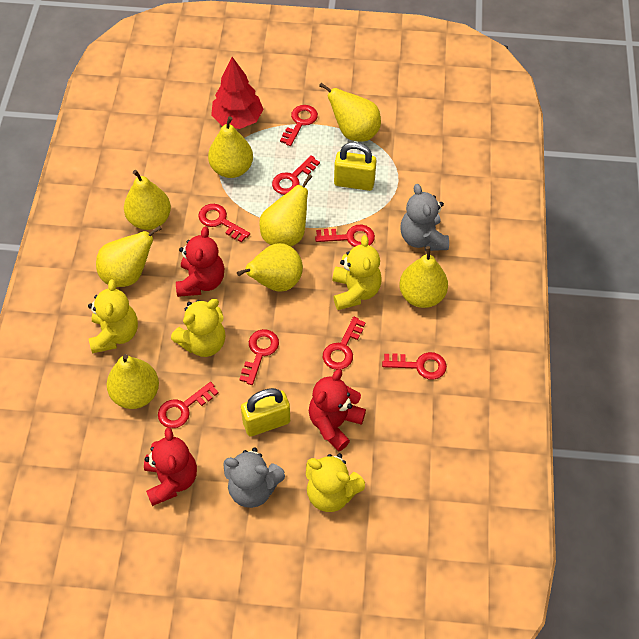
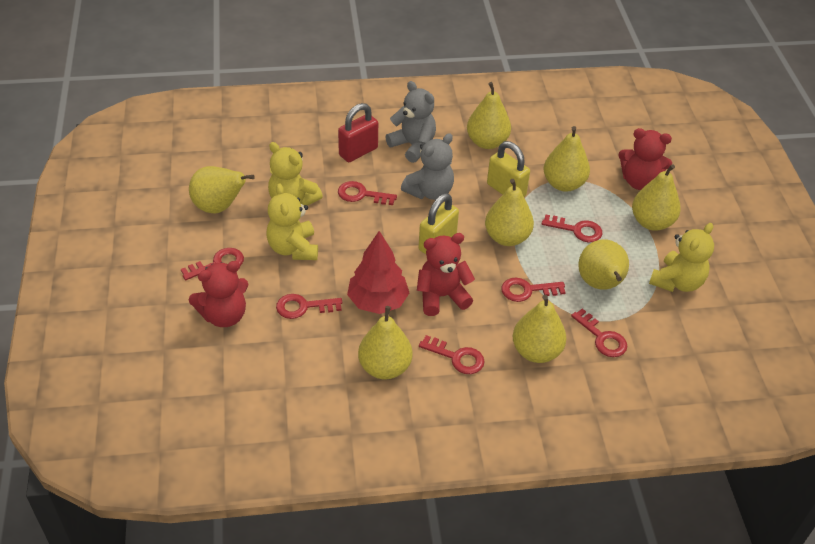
red key: [158,382,218,428] [198,204,250,243] [239,329,279,385] [272,155,320,195] [280,105,318,146] [315,225,375,247] [323,317,366,370] [382,352,447,380] = 8 -> [181,248,244,280] [276,294,342,319] [338,181,397,205] [419,335,485,374] [501,278,566,302] [542,215,602,242] [571,308,627,357] = 7
red padlock: none = 0 -> [338,103,378,162] = 1
yellow teddy bear: [88,279,138,353] [171,299,226,357] [306,453,365,512] [332,235,382,310] = 4 -> [267,183,318,260] [268,142,323,206] [649,223,714,292] = 3

